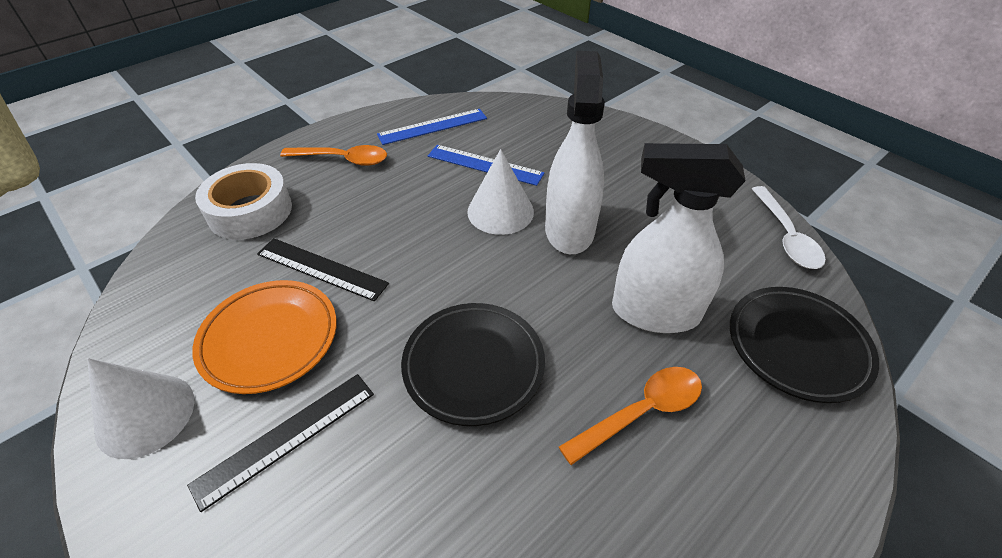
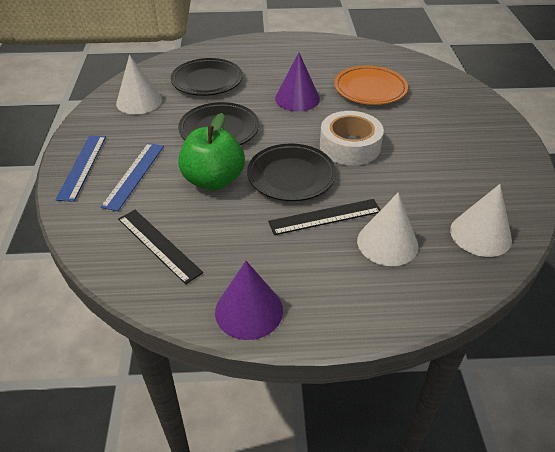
black plate: [401,303,545,426] [730,287,879,403] = 2 -> [171,58,243,96] [178,102,259,145] [247,144,336,201] = 3
green apple: none = 0 -> [178,113,245,191] = 1
orange spoon: [280,145,387,166] [559,367,702,465] = 2 -> none = 0
purple cone: none = 0 -> [215,261,283,340] [275,52,320,111] = 2
white cone: [87,358,194,459] [467,149,534,235] = 2 -> [116,55,162,114] [357,192,418,266] [450,184,512,257] = 3
white spoon: [752,186,826,269] = 1 -> none = 0
white spray bottle: [545,51,605,254] [612,143,745,333] = 2 -> none = 0

